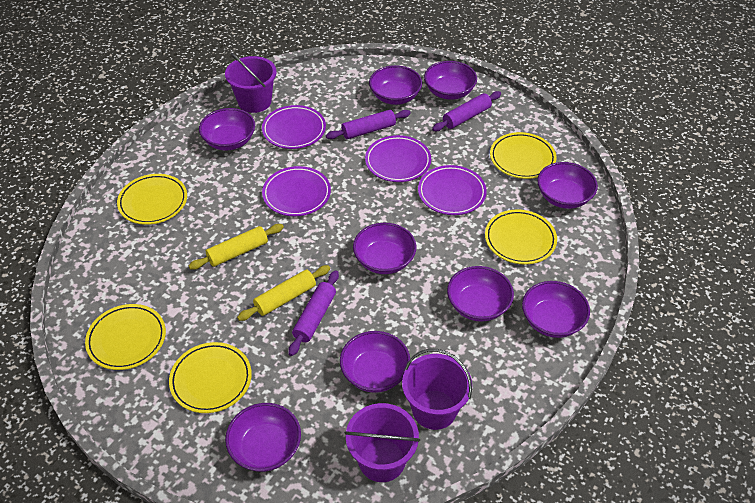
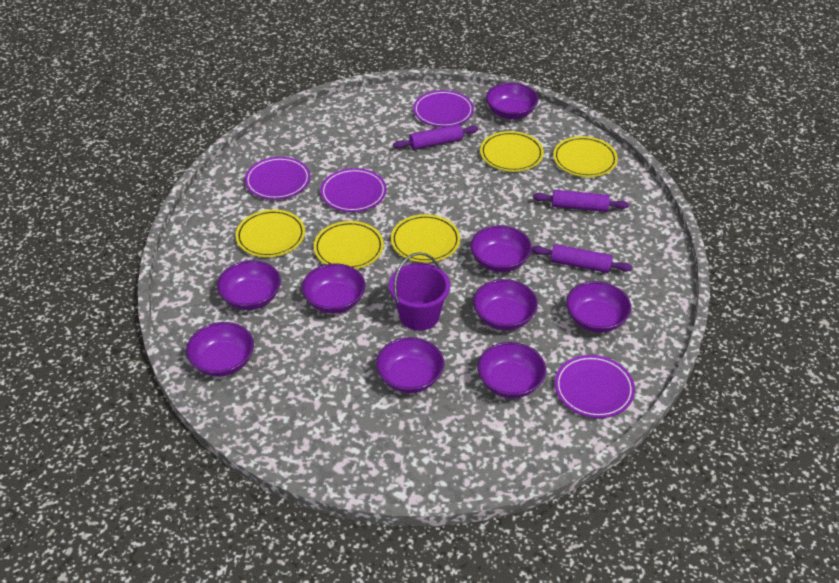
purple bucket: [225,53,277,113] [344,403,420,482] [402,349,472,430] = 3 -> [389,252,450,331] = 1
yellow rolling pin: [188,224,284,270] [237,265,330,321] = 2 -> none = 0

